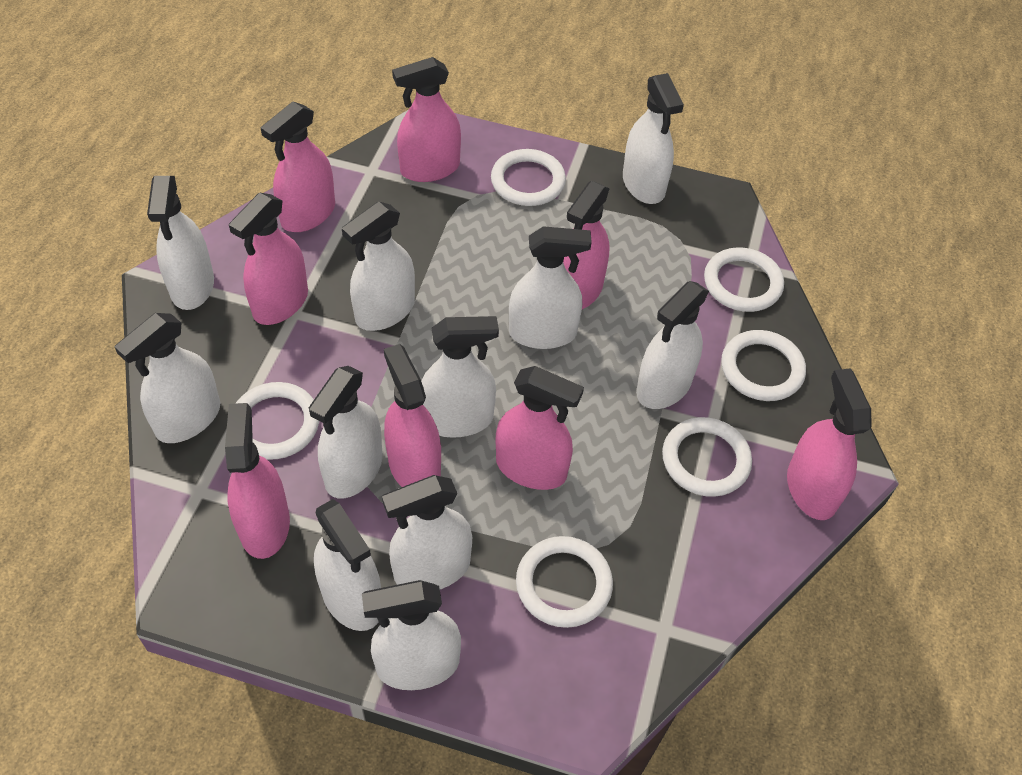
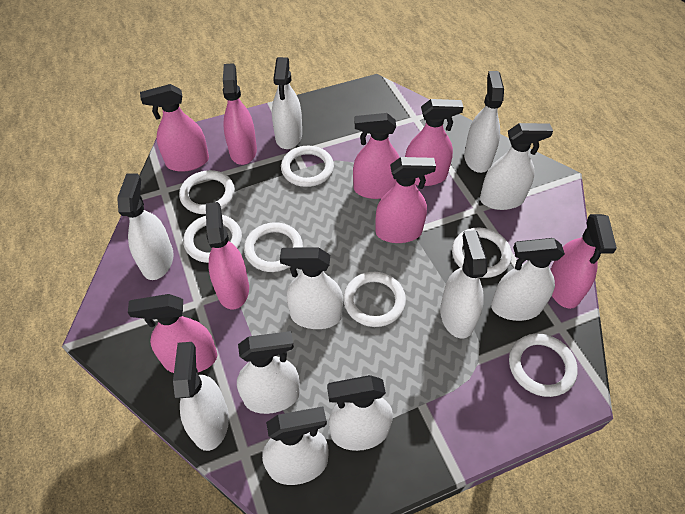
white ring: [235,382,319,460] [491,149,566,206] [516,536,613,628] [662,417,752,497] [704,247,784,312] [721,330,806,401] = 6 -> [179,170,235,214] [183,215,242,263] [244,222,303,272] [281,146,334,187] [343,272,406,327] [452,228,512,278] [509,334,578,397] = 7

